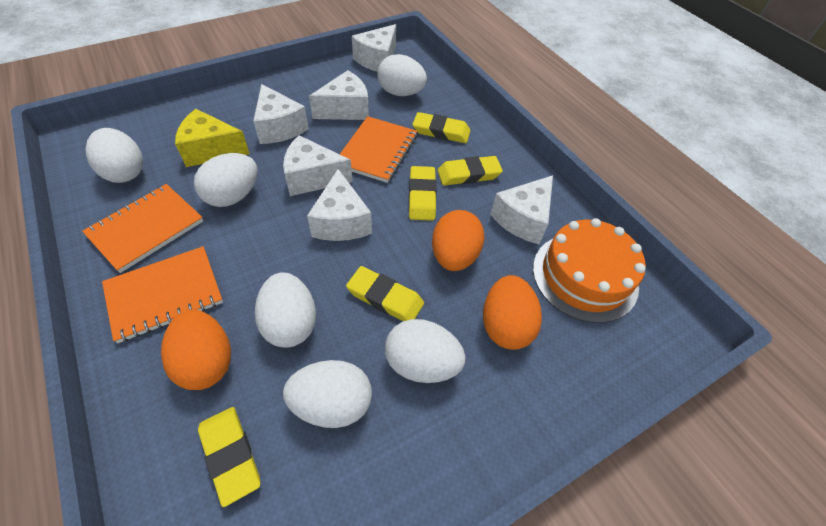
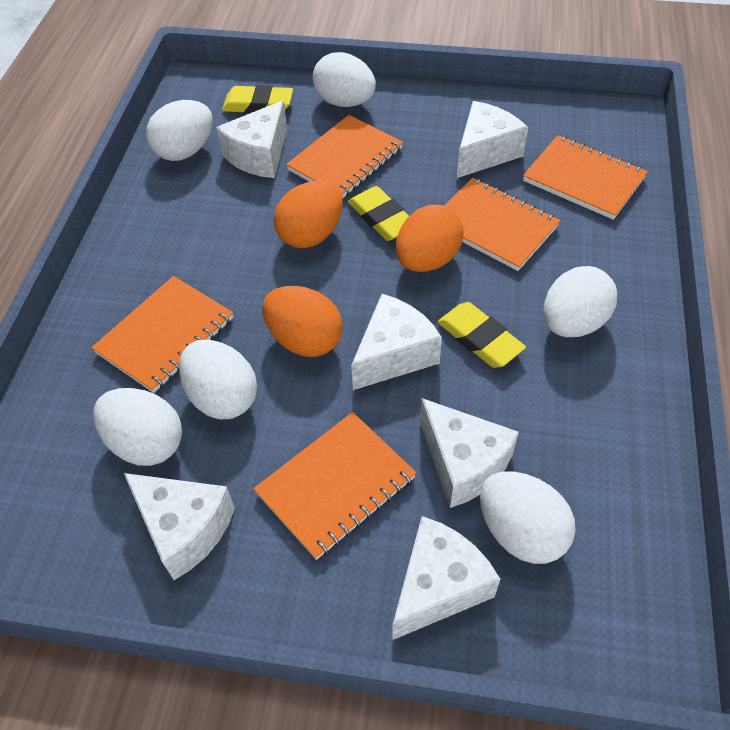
orange cake: [533,218,646,323] = 1 -> none = 0
orange notebook: [82,184,203,273] [102,246,223,343] [340,116,417,183] = 3 -> [91,276,233,393] [253,412,416,560] [286,115,403,198] [444,178,560,271] [523,135,648,220] = 5
yellow cheese: [175,109,250,167] = 1 -> none = 0
yellow eraser: [198,407,261,507] [346,266,424,321] [409,166,437,221] [412,112,471,143] [437,156,503,186] = 5 -> [222,85,293,114] [348,186,409,241] [437,302,526,368] = 3

